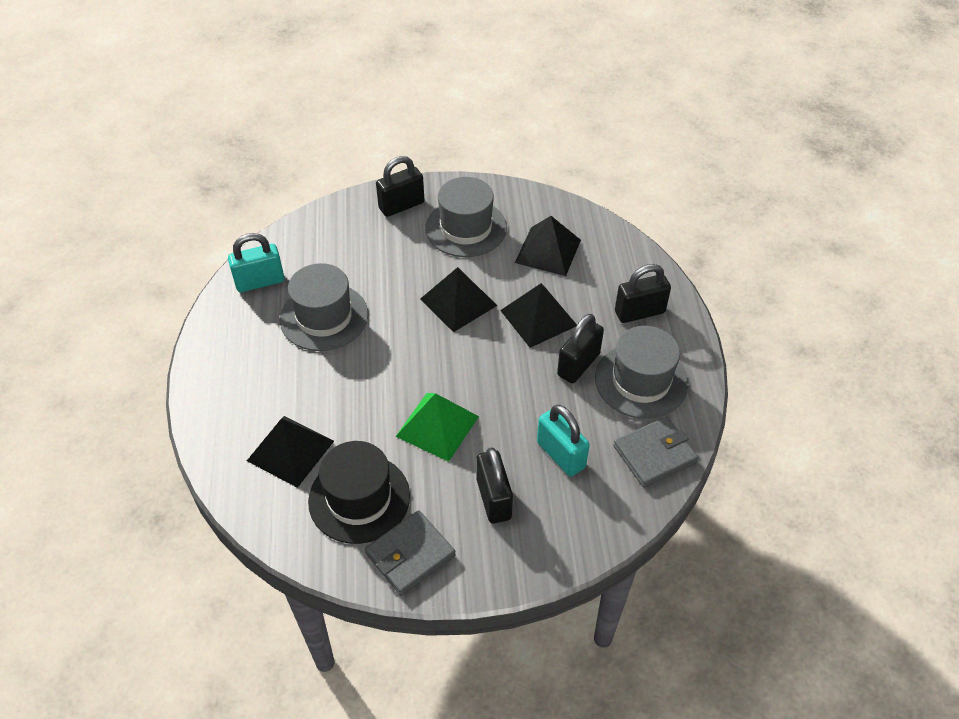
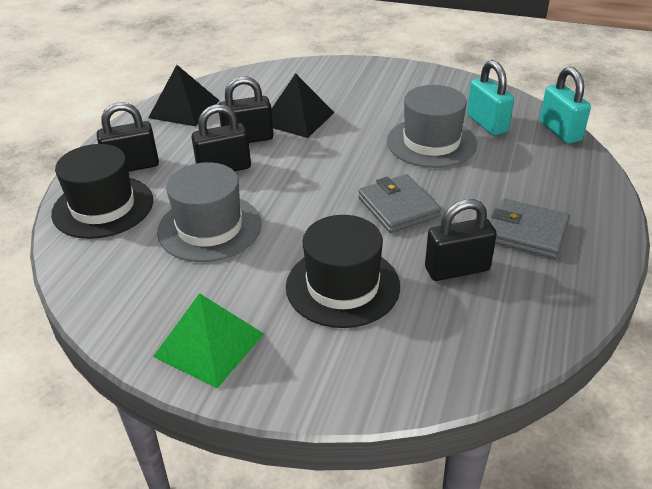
black hat: [308,441,410,544] = 1 -> [51,144,153,239] [286,215,400,328] = 2
black pyramid: [247,416,334,488] [420,267,498,332] [500,283,577,348] [515,216,581,276] = 4 -> [148,65,220,126] [271,73,335,138] = 2
grey hat: [280,263,368,351] [425,177,507,257] [595,326,688,419] = 3 -> [157,162,262,262] [387,85,477,168] = 2

